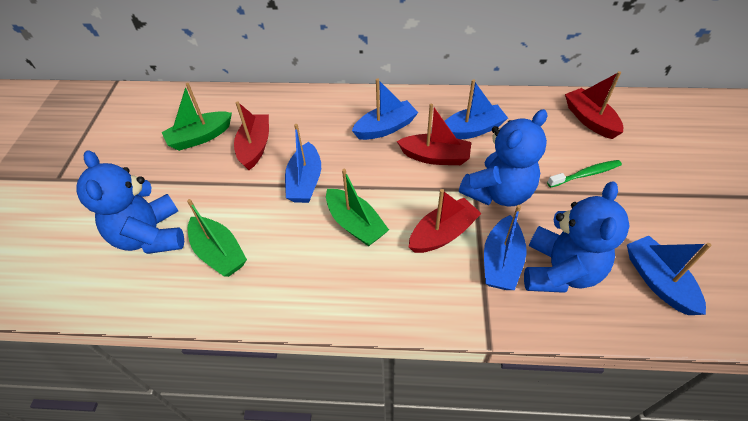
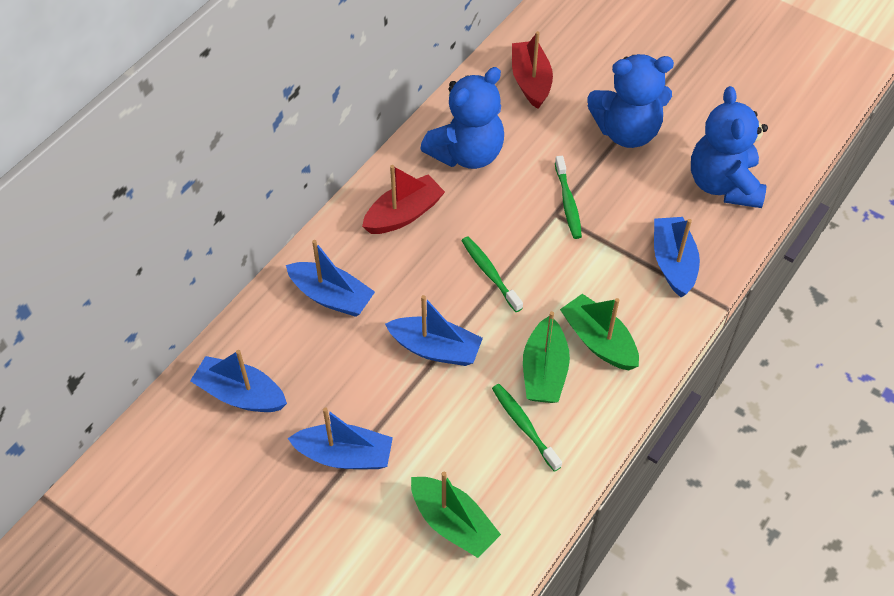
green toothbrush: [547,160,622,188] = 1 -> [461,236,523,312] [492,384,562,472] [555,156,582,239] = 3
red boat: [234,101,269,170] [397,104,471,165] [409,189,482,253] [565,71,623,139] = 4 -> [362,165,445,234] [512,31,553,109] = 2

